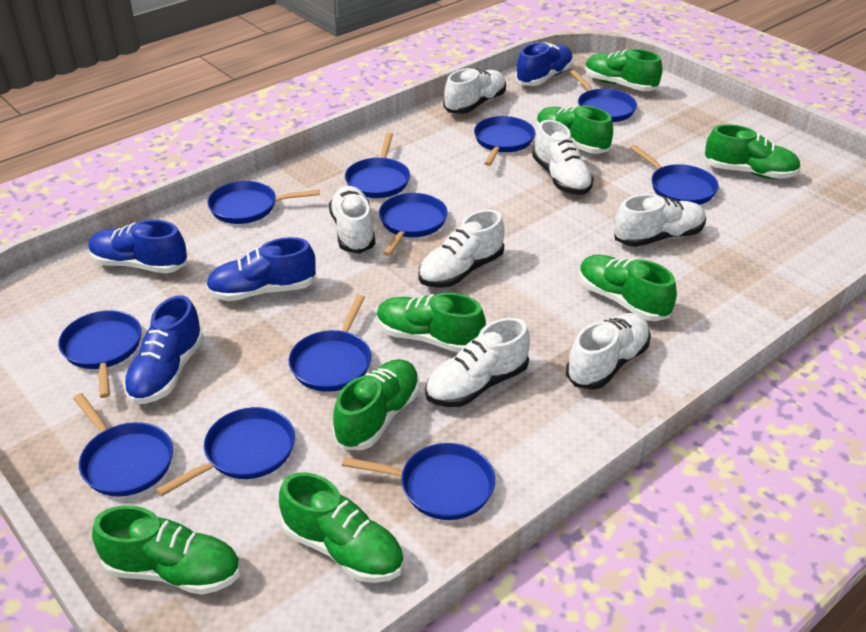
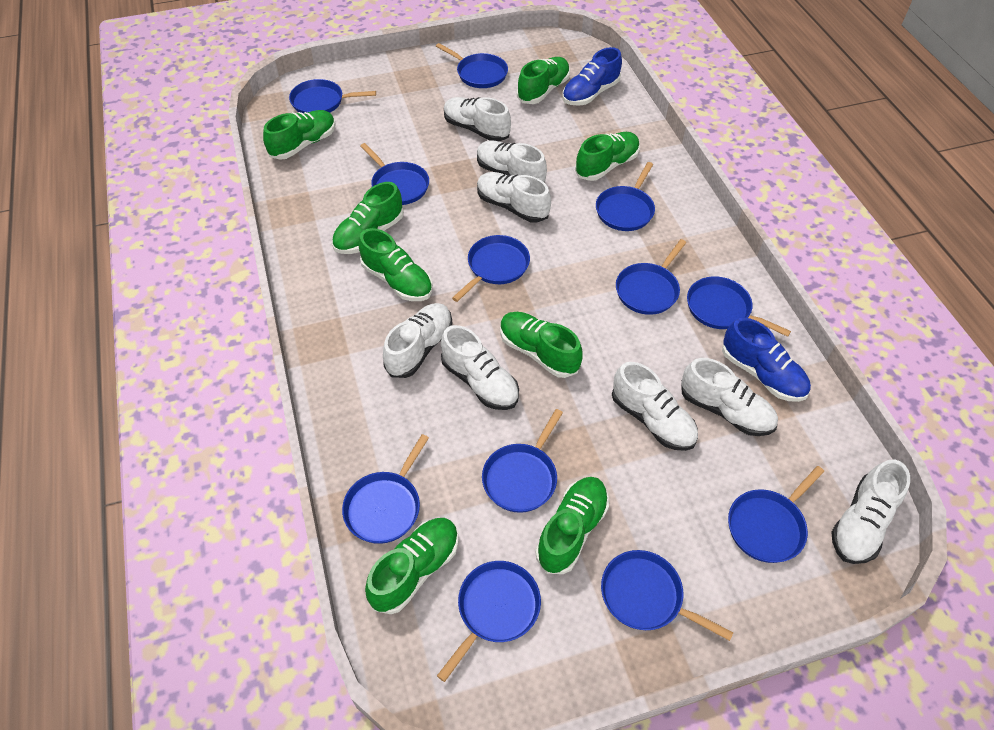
blue pan: [58,310,141,398] [73,393,173,496] [156,407,295,497] [207,181,319,224] [289,295,371,392] [342,443,495,520] [345,132,410,198] [379,193,448,256] [474,116,535,166] [570,70,637,122] [630,145,719,205] = 11 -> [289,79,376,113] [342,434,429,544] [360,143,429,205] [436,43,508,88] [437,561,541,682] [452,235,530,302] [482,409,563,513] [596,162,655,231] [601,550,734,641] [616,239,686,315] [687,276,791,337] [728,466,824,563] = 12
blue shoe: [88,220,187,273] [124,295,204,404] [206,237,316,301] [515,42,573,86] = 4 -> [562,47,622,106] [722,318,811,402] = 2
white shoe: [329,186,375,253] [418,210,505,288] [425,318,530,407] [444,68,506,114] [532,120,594,195] [566,313,651,390] [614,194,706,247] = 7 -> [383,303,452,378] [441,325,519,410] [444,97,511,141] [477,140,547,183] [477,172,551,223] [612,362,698,451] [681,358,778,436] [831,460,910,564] = 8

